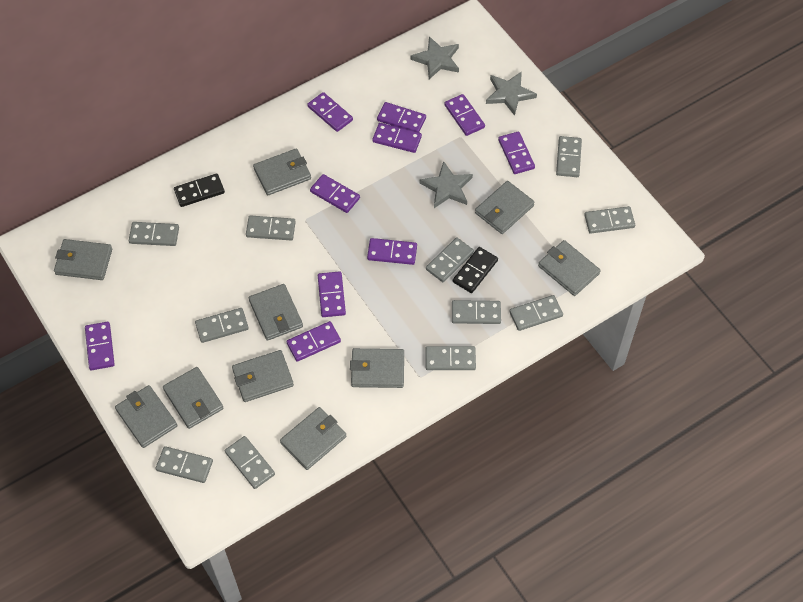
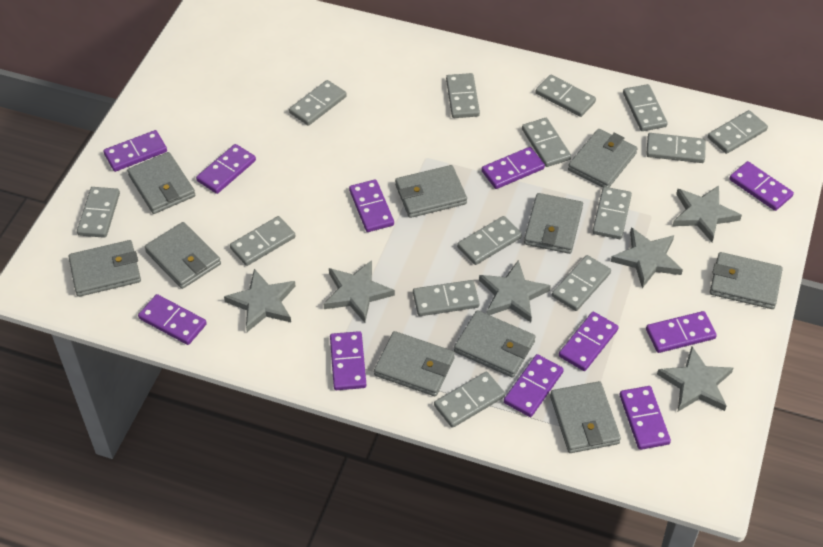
black domino: [174,174,225,207] [453,247,498,293] = 2 -> none = 0
grey domino: [129,222,179,246] [155,446,213,483] [195,308,249,343] [225,436,275,489] [246,215,296,240] [425,346,476,370] [426,237,474,282] [452,300,501,324] [509,295,563,331] [556,136,582,177] [584,206,635,234] = 11 -> [77,187,120,238] [230,216,295,266] [289,80,347,126] [413,280,479,316] [434,372,505,428] [446,73,480,118] [457,216,522,265] [522,118,571,167] [536,75,596,117] [552,255,611,311] [592,187,632,239] [623,84,668,131] [646,133,706,163] [708,110,768,154] = 14
grey star: [411,36,459,79] [420,161,473,208] [486,72,537,116] = 3 -> [224,269,295,332] [324,260,395,323] [479,260,551,322] [611,227,683,288] [657,347,733,412] [672,186,742,242] = 6
purple domino: [85,322,115,370] [286,321,341,362] [307,92,353,132] [310,174,360,213] [318,271,346,317] [367,238,417,265] [372,123,422,153] [377,102,426,132] [444,94,485,136] [498,131,535,174] = 10 -> [103,130,167,172] [138,294,207,345] [196,144,256,194] [330,331,366,390] [349,179,394,232] [481,147,545,189] [504,354,564,417] [559,312,619,371] [619,386,671,450] [646,311,717,353] [729,161,794,211] = 11

